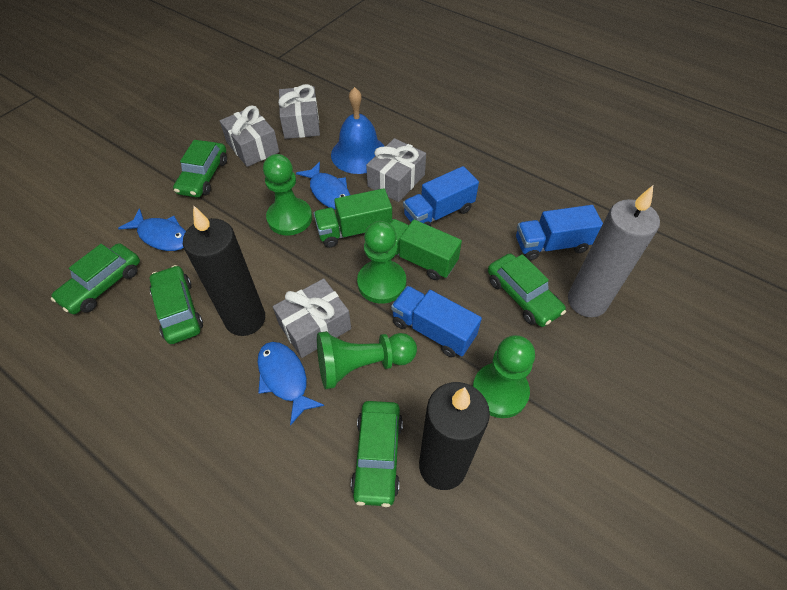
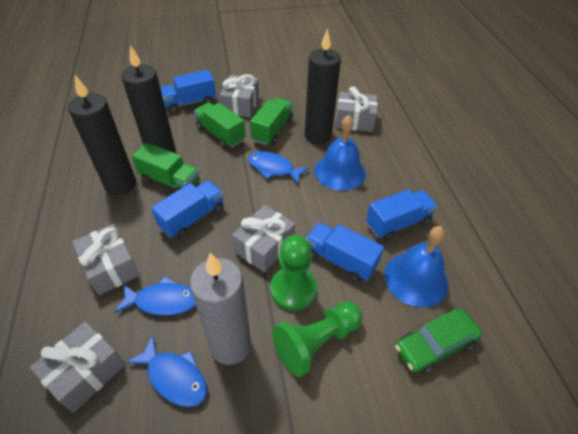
black candle: [183,205,265,336] [419,382,490,490] = 2 -> [68,75,136,195] [121,45,176,153] [305,29,341,144] = 3
blue bell: [331,87,384,174] = 1 -> [315,115,366,191] [384,226,449,308] = 2
blue truck: [391,286,482,357] [403,166,479,226] [516,205,603,260] = 3 -> [151,180,224,239] [160,70,216,113] [306,222,384,282] [366,189,437,241] = 4
green car: [51,243,140,314] [150,265,203,344] [173,140,227,198] [351,401,403,507] [488,254,566,327] = 5 -> [395,309,482,374] = 1
green pawn: [263,154,312,236] [317,331,417,389] [357,221,406,304] [472,335,535,418] = 4 -> [270,235,317,311] [272,302,363,377] = 2
green truck: [313,188,392,248] [389,219,462,280] = 2 -> [132,142,200,191] [194,102,246,148] [250,98,293,146] = 3
grey gift: [220,105,279,167] [273,278,351,358] [278,84,320,139] [366,138,426,202] = 4 -> [30,321,125,412] [72,224,140,295] [220,74,259,117] [232,205,295,273] [336,86,378,132] = 5

